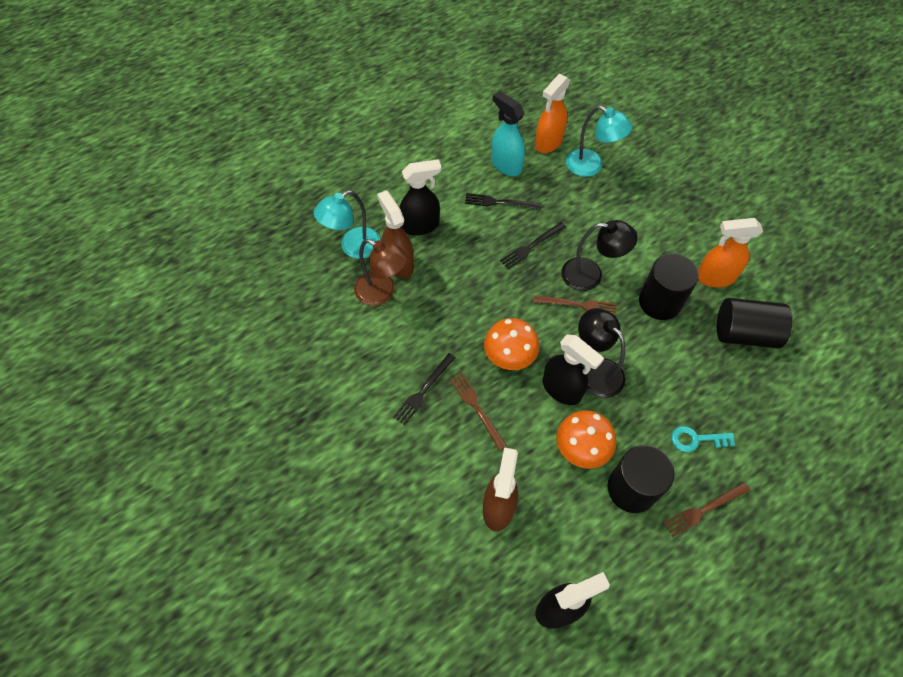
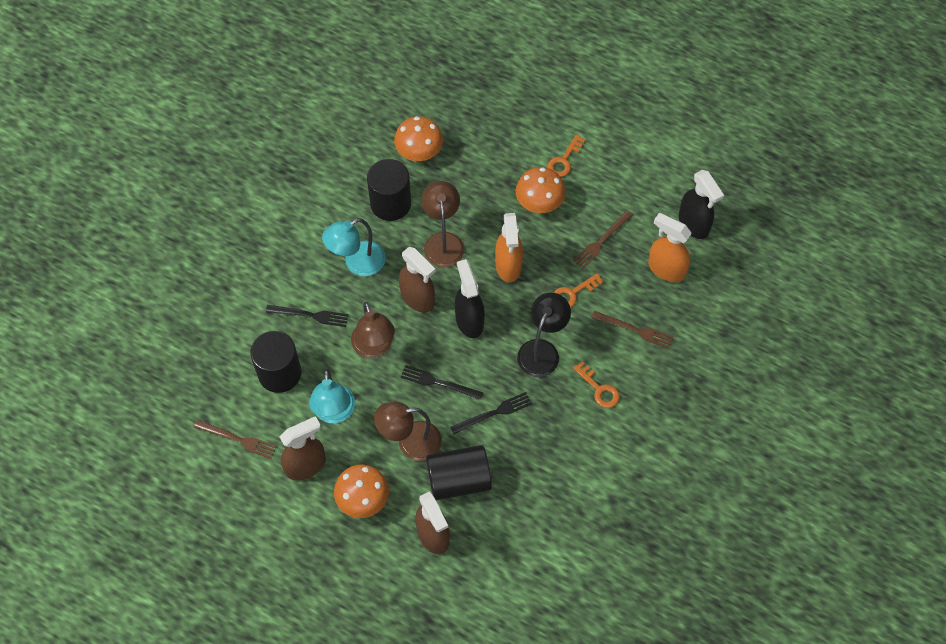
black lamp: [561,220,638,291] [578,308,625,398] = 2 -> [517,293,571,377] = 1
black spray bottle: [399,159,441,236] [535,572,610,629] [543,334,604,405] = 3 -> [455,259,485,338] [679,170,724,239] = 2
brown lamp: [354,239,408,306] = 1 -> [351,302,395,358] [374,402,442,461] [421,181,464,267] = 3
brown spray bottle: [377,190,414,278] [483,447,518,531] = 2 -> [280,416,326,480] [399,247,436,312] [415,491,450,554] = 3
orange key: none = 0 -> [548,135,585,177] [554,273,604,308] [573,361,620,408] = 3
orange mushroom: [484,318,539,370] [557,410,616,469] = 2 -> [334,464,389,518] [394,116,443,161] [516,167,565,213] = 3
turquoise key: [671,426,735,452] = 1 -> none = 0
turquoise spray bottle: [491,91,525,176] = 1 -> none = 0

